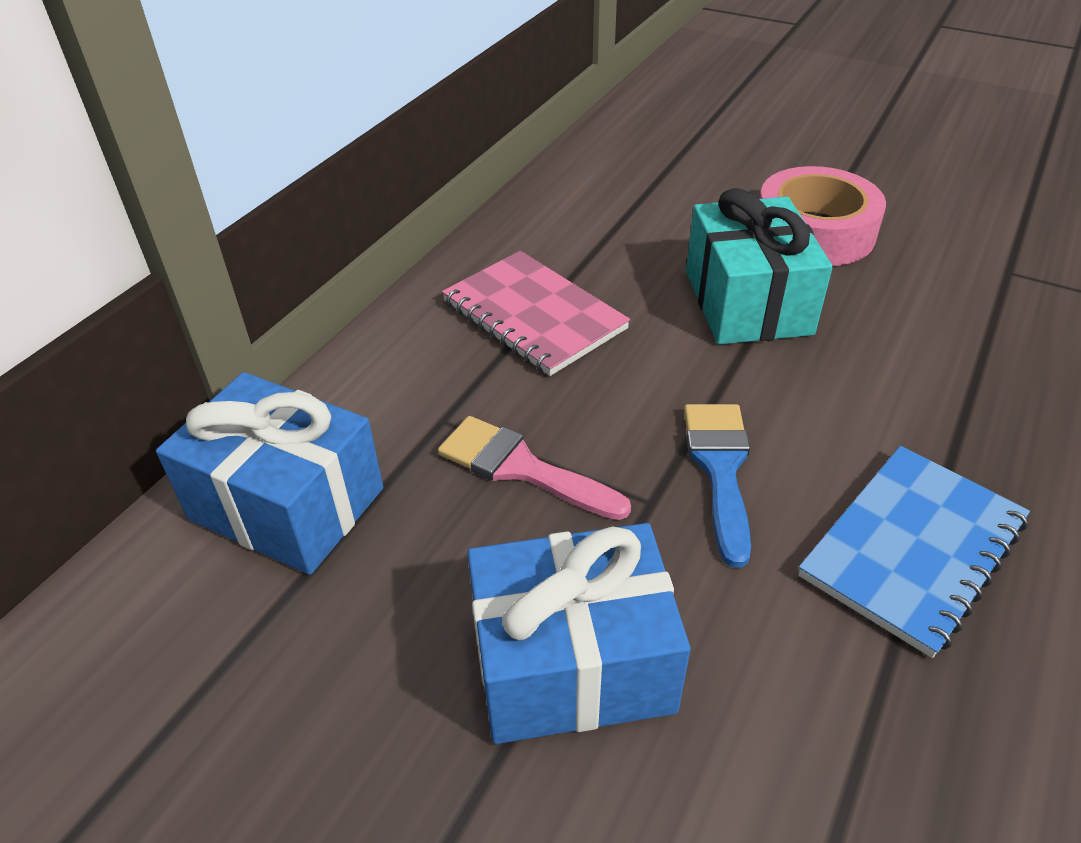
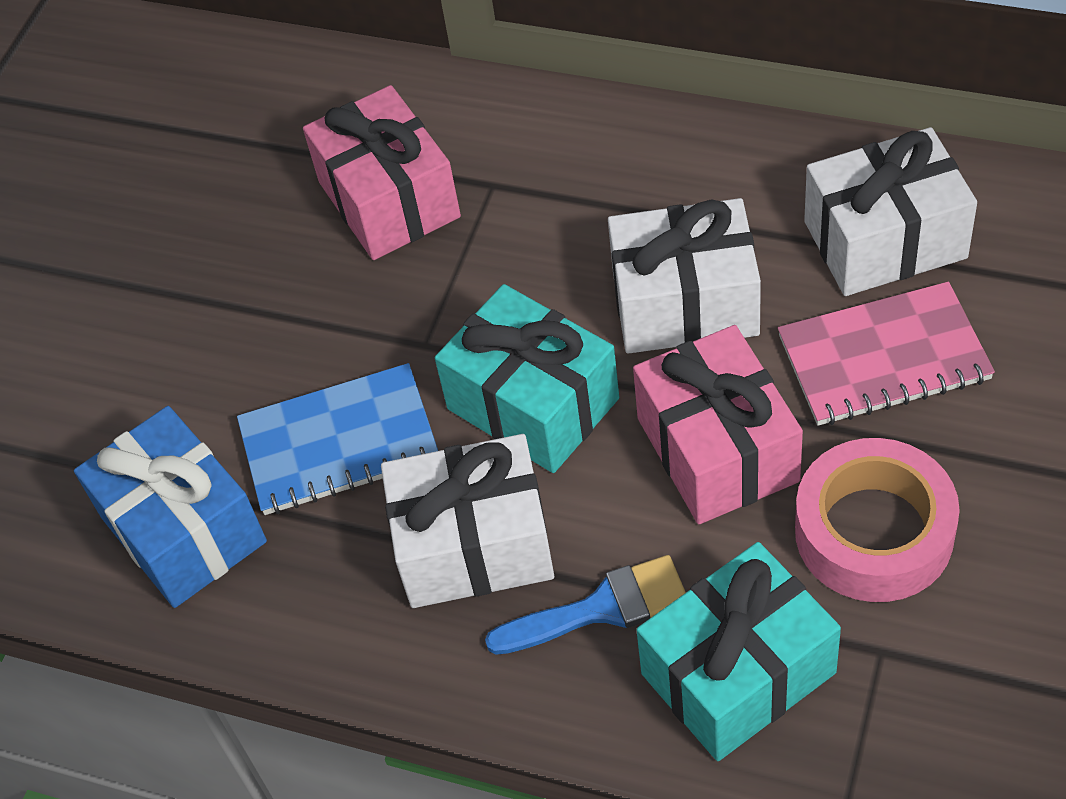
blue gift: [156,372,383,575] [467,523,691,744] = 2 -> [74,406,267,608] = 1
pink brush: [438,416,631,520] = 1 -> none = 0
pink gift: none = 0 -> [303,85,461,260] [633,325,803,524] = 2
turquoise gift: [686,188,833,345] = 1 -> [435,284,619,473] [636,542,841,761] = 2
white gift: none = 0 -> [381,434,554,608] [608,198,761,354] [804,127,977,296] = 3

